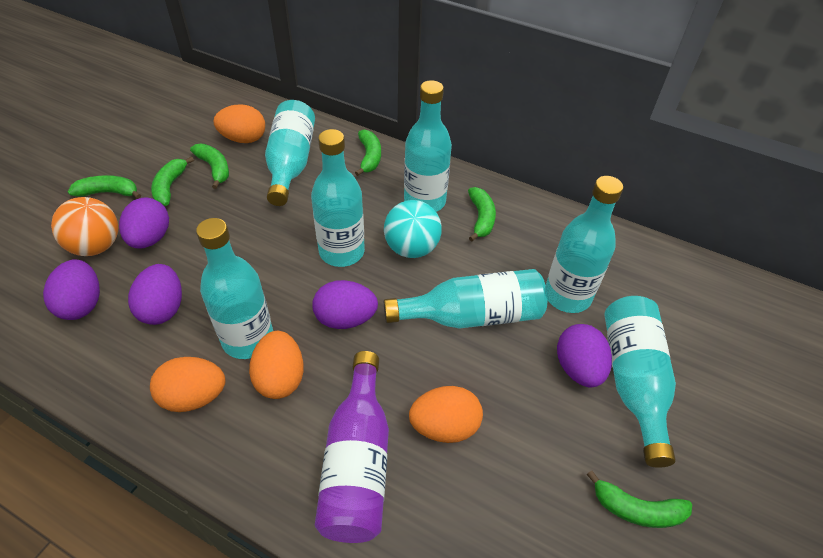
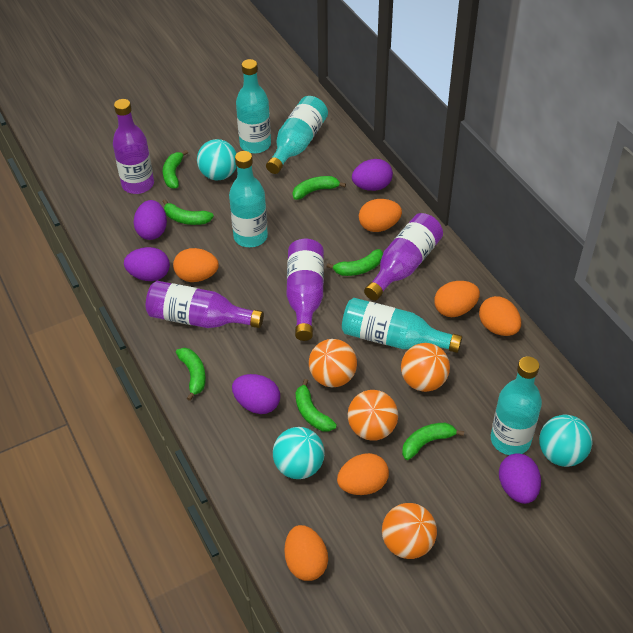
green banana: [68,175,141,199] [151,156,194,206] [190,144,229,189] [355,129,381,176] [468,187,496,241] [587,470,692,528] = 6 -> [163,150,188,189] [163,199,214,225] [176,348,206,401] [293,176,346,200] [296,379,337,431] [326,249,383,276] [402,423,464,460] = 7
orange ball: [51,197,118,256] = 1 -> [309,339,357,387] [348,390,398,441] [382,503,437,559] [401,343,450,392] = 4
orange egg: [150,357,226,412] [214,104,265,143] [249,331,304,399] [409,386,483,443] = 4 -> [173,248,219,282] [284,525,328,581] [337,453,389,495] [359,199,402,232] [434,281,480,317] [479,296,521,336] = 6
purple bottle: [315,351,389,543] = 1 -> [113,99,154,194] [146,281,264,328] [286,239,324,341] [364,213,443,301] = 4
turquoise ball: [384,200,442,258] = 1 -> [197,139,237,180] [273,427,325,479] [539,415,592,467] = 3
turquoise bottle: [196,218,273,359] [265,100,315,206] [311,129,365,267] [384,269,547,329] [404,80,452,212] [546,176,623,313] [605,296,676,468] = 7 -> [229,151,268,247] [236,59,271,154] [266,96,328,174] [342,298,462,353] [491,356,542,455] = 5

